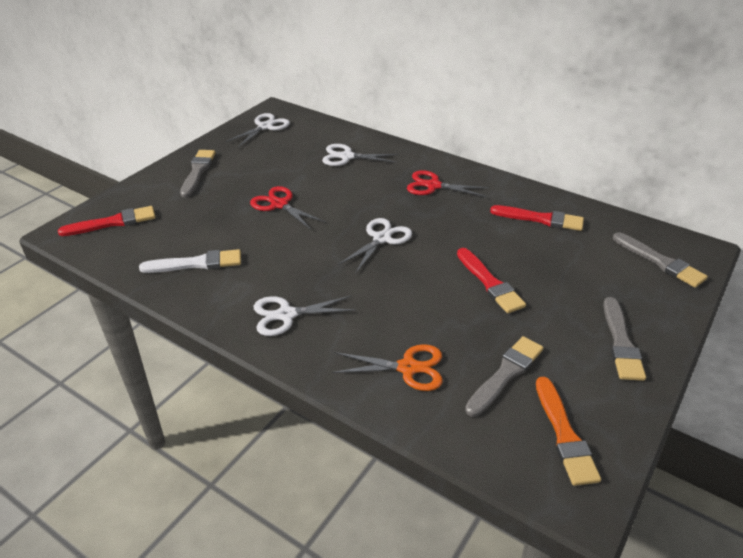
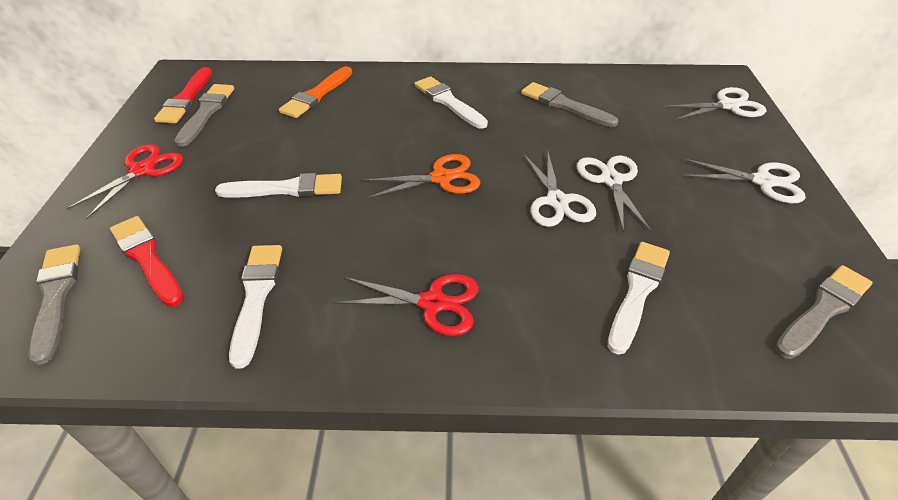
red brush: [58,206,155,236] [457,248,526,313] [490,205,584,231] = 3 -> [110,216,184,307] [154,67,212,123] = 2
white brush: [139,249,241,273] = 1 -> [215,173,342,198] [229,245,282,369] [414,76,488,129] [608,242,670,355] = 4

